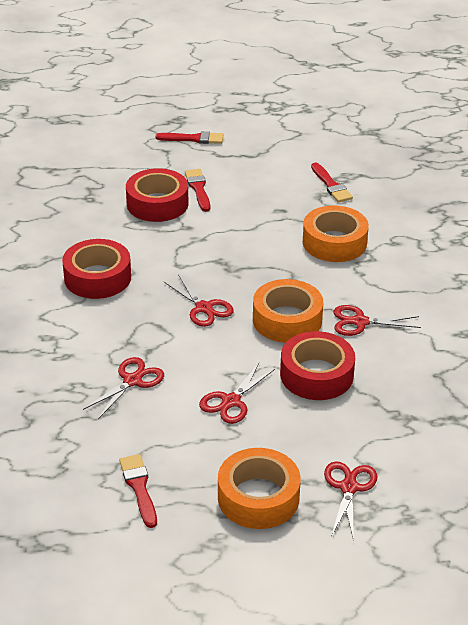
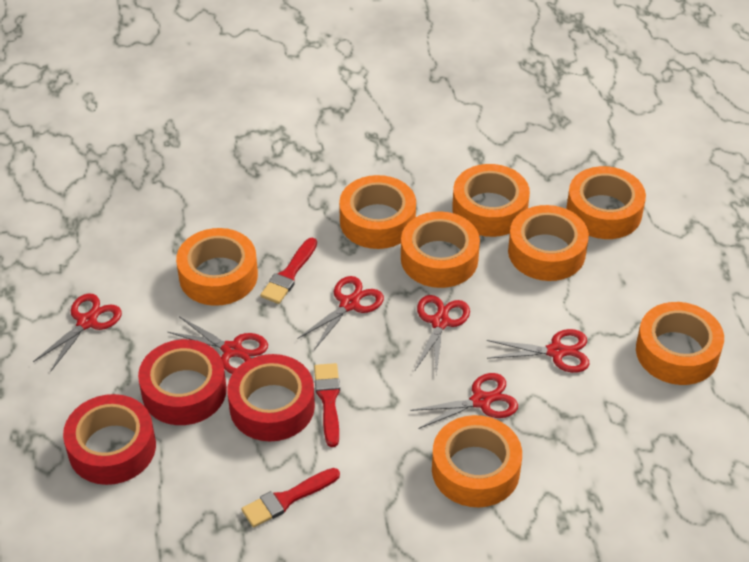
orange tape: [218,448,301,529] [253,279,323,343] [303,205,369,262] = 3 -> [176,228,258,306] [339,175,416,249] [401,211,480,288] [432,415,522,507] [452,164,530,237] [508,205,589,281] [566,166,646,239] [636,302,724,385] = 8
red brush: [119,454,157,528] [156,131,223,144] [185,169,210,212] [311,163,353,202] = 4 -> [242,468,340,528] [260,238,317,304] [314,363,340,447] = 3
red scissors: [83,357,164,419] [164,274,234,327] [199,363,275,424] [324,461,377,541] [334,305,421,336] = 5 -> [33,294,122,372] [168,316,268,374] [298,276,384,350] [410,373,518,429] [415,295,470,375] [487,329,590,373] = 6

